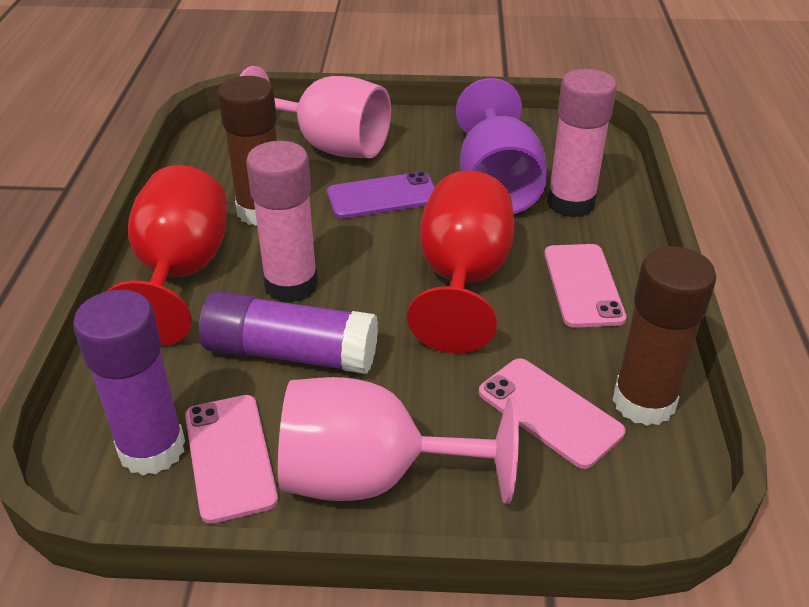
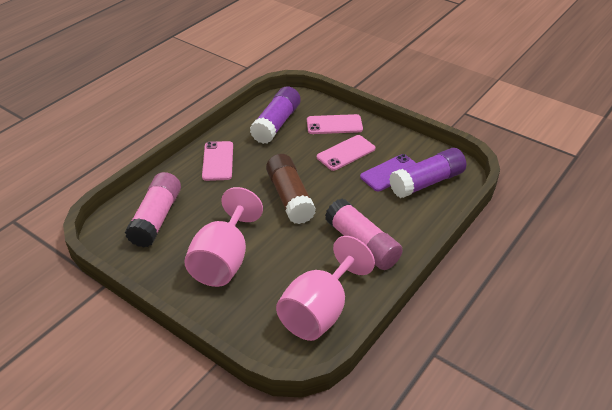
brown glue stick: [218,76,277,226] [613,246,716,426] = 2 -> [266,154,316,224] = 1
purple goblet: [456,78,547,214] = 1 -> none = 0
red goblet: [107,165,227,346] [407,170,515,353] = 2 -> none = 0

